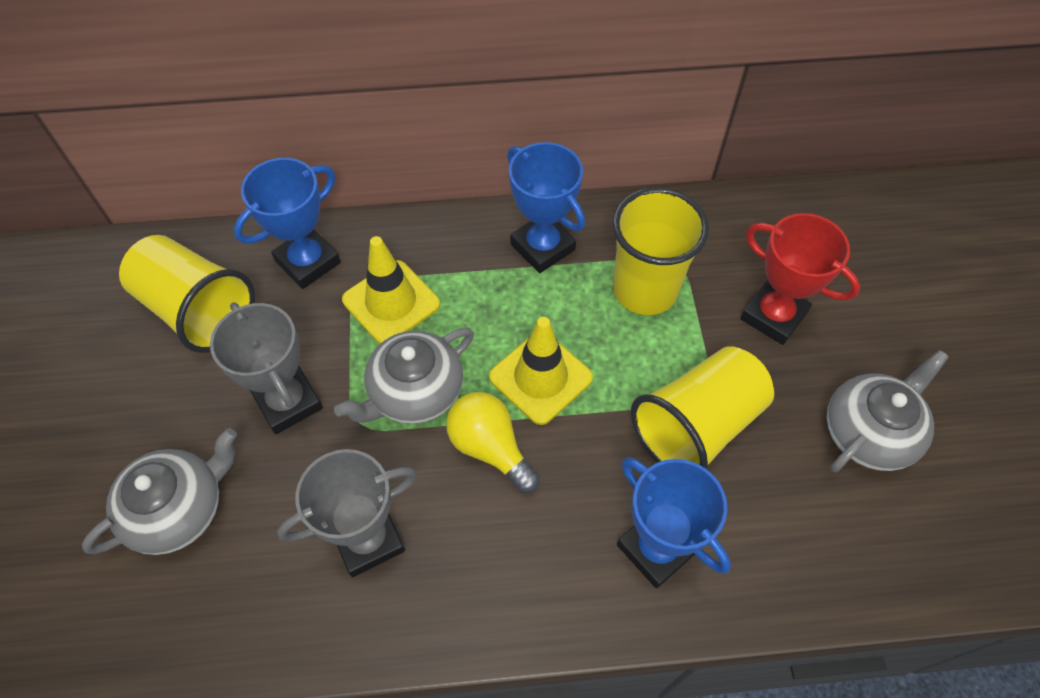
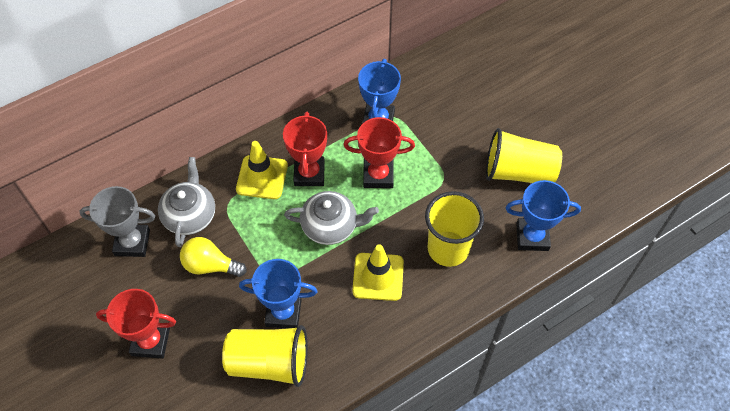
grey teapot: [82,428,237,555] [334,328,474,424] [827,350,949,472] = 3 -> [158,157,215,247] [284,191,379,245] = 2
grey trophy: [210,302,323,434] [277,449,417,577] = 2 -> [79,186,155,257] = 1
red trophy: [740,213,860,345] = 1 -> [96,289,176,359] [283,112,327,186] [343,117,415,188] = 3

